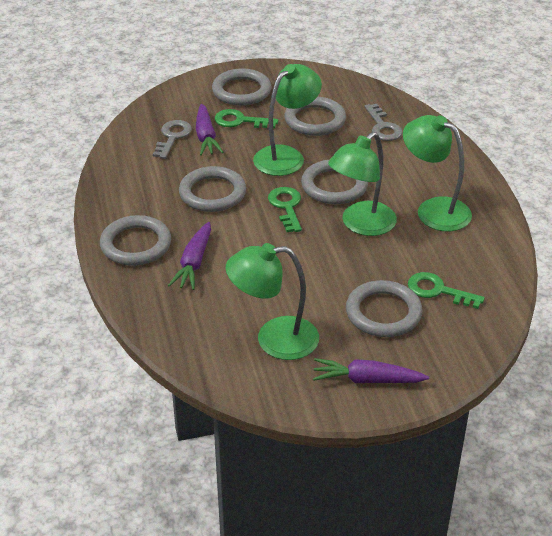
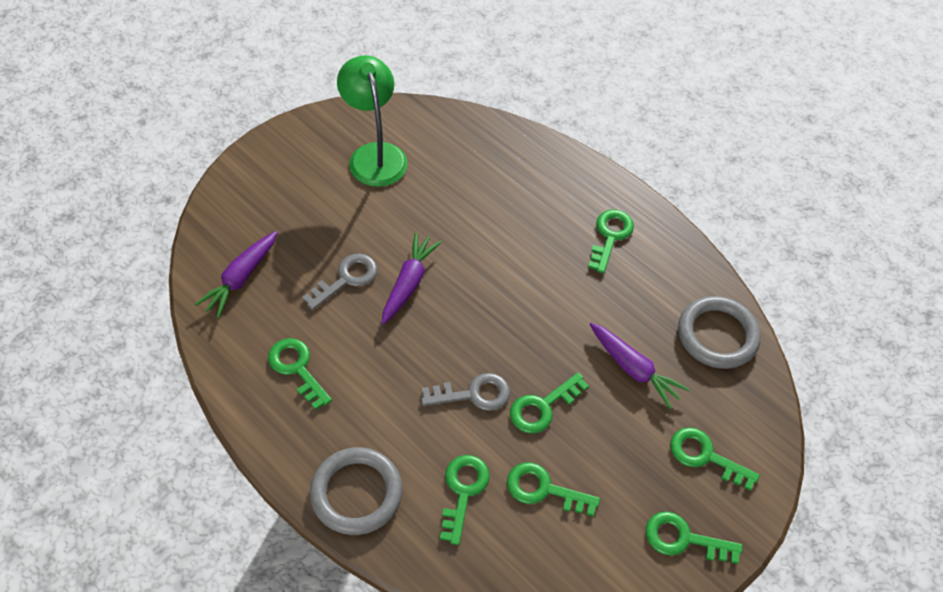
green key: [215,109,278,128] [268,187,302,232] [408,272,485,309] = 3 -> [268,338,332,410] [440,455,490,545] [507,462,600,516] [510,372,589,433] [588,209,634,273] [646,511,742,564] [670,427,760,491] = 7
green lamp: [226,243,319,360] [253,64,322,176] [328,132,397,236] [403,115,472,231] = 4 -> [337,55,408,187] = 1
grey ring: [100,215,171,266] [179,166,246,212] [212,69,271,106] [284,96,346,136] [301,160,368,204] [346,280,423,337] = 6 -> [310,447,402,535] [678,296,761,369] = 2

